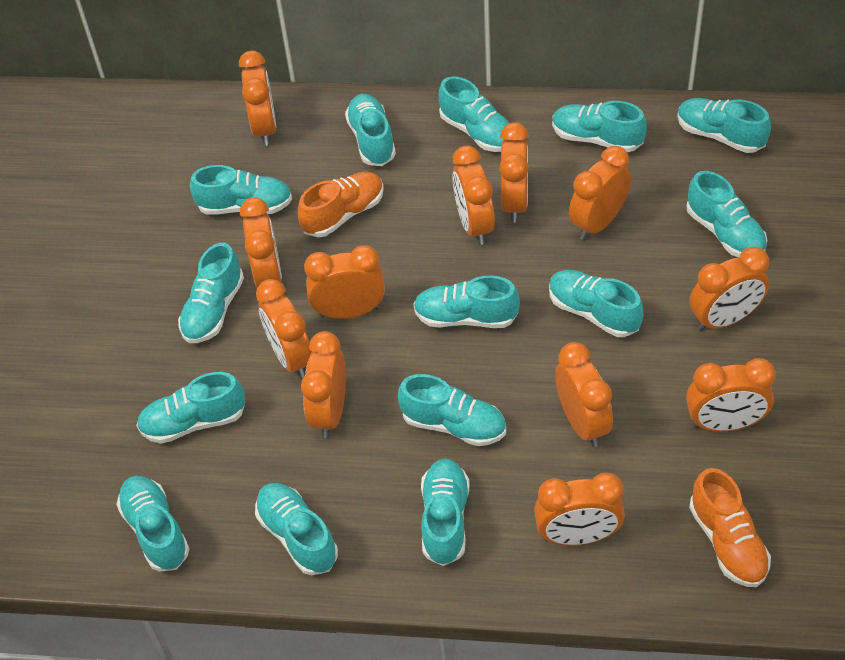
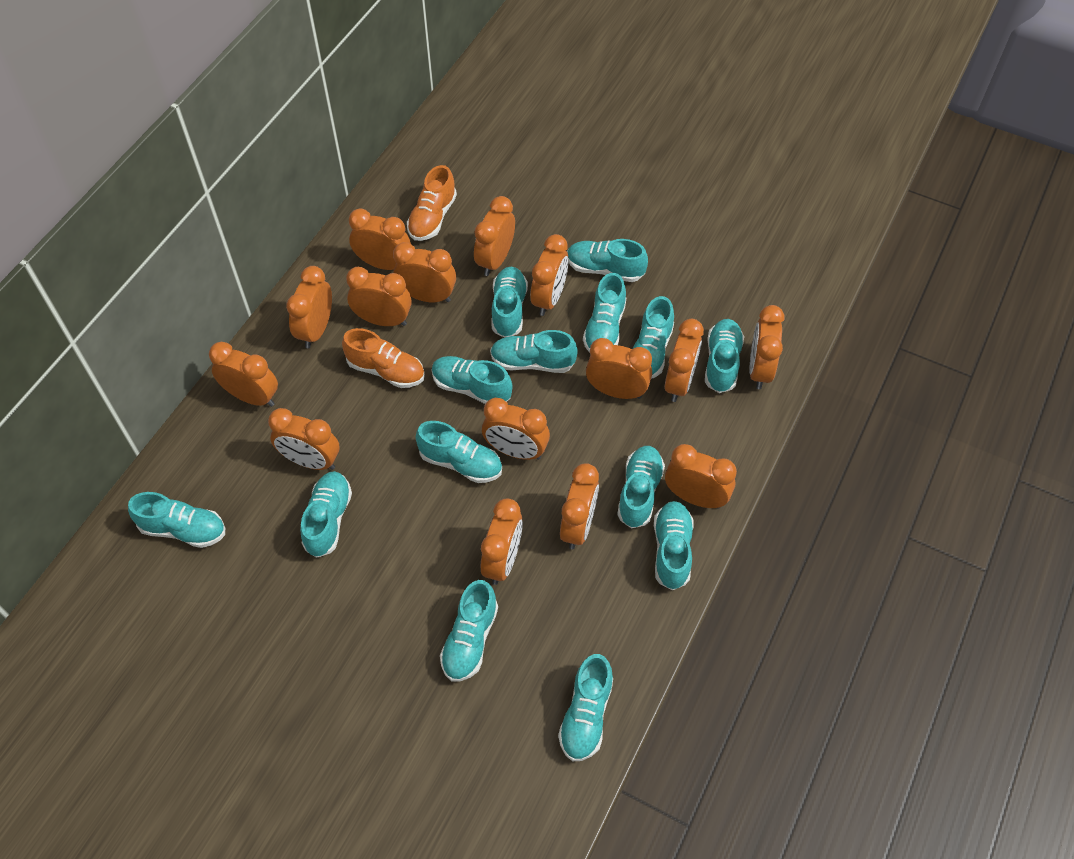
orange clock: [239,51,276,146] [240,197,282,287] [256,279,312,379] [301,331,346,438] [304,245,385,319] [452,145,495,245] [499,122,529,223] [534,473,625,546] [555,342,613,447] [569,146,631,240] [686,358,776,432] [690,247,769,331] = 12 -> [209,342,278,407] [268,408,340,470] [286,266,332,348] [346,267,412,326] [349,208,411,270] [393,242,456,302] [474,196,515,276] [481,499,523,585] [482,398,550,460] [530,234,568,316] [560,463,599,549] [586,338,652,399] [665,319,704,402] [665,444,737,508] [749,305,784,389] = 15

